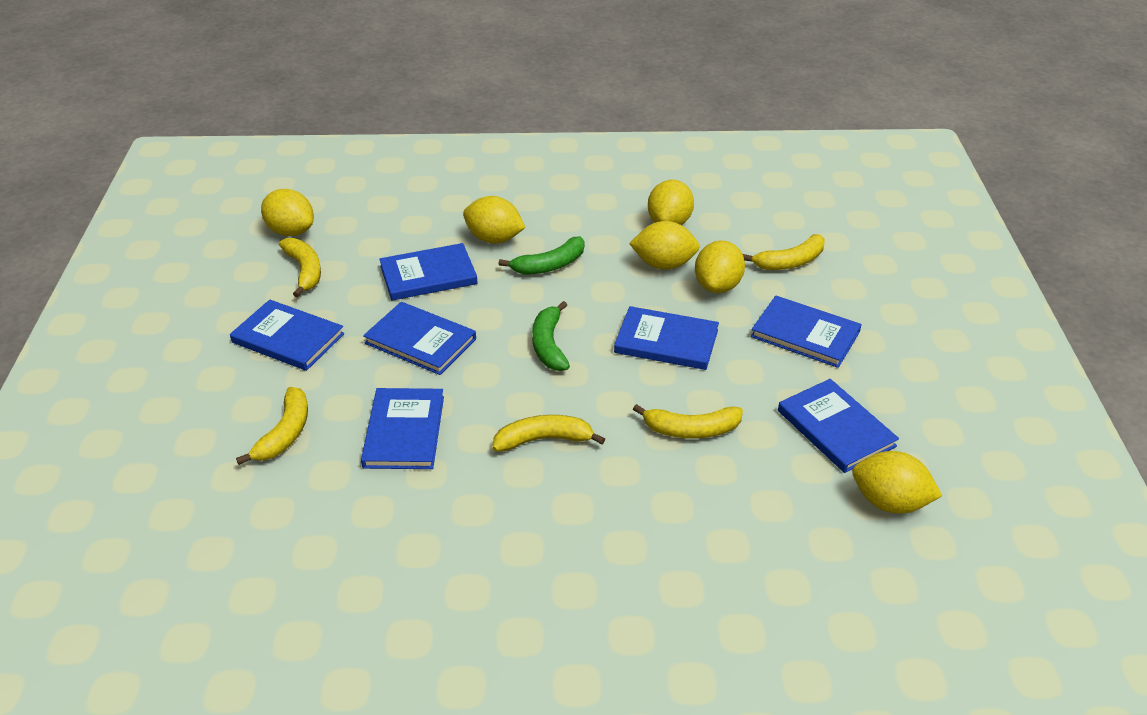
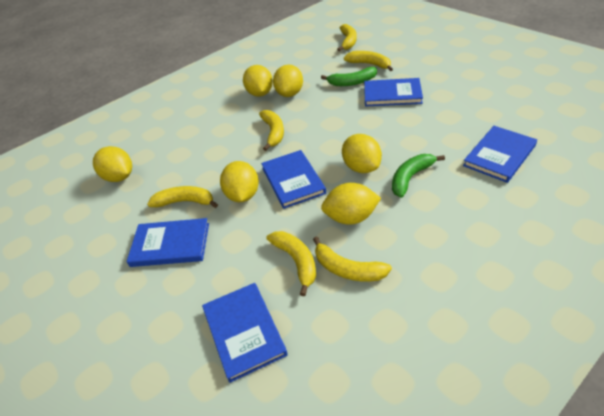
blue book: [230,300,344,371] [361,388,444,469] [363,302,476,375] [379,243,478,301] [614,306,719,370] [751,296,862,368] [778,379,899,473] = 7 -> [127,218,209,267] [202,283,288,383] [261,150,326,209] [364,78,423,106] [463,126,537,183] = 5
yellow banana: [236,387,308,465] [279,238,321,297] [492,415,605,452] [633,404,743,439] [743,234,825,270] = 5 -> [147,186,218,208] [259,110,284,151] [266,231,316,296] [313,236,392,282] [337,24,357,51] [344,51,393,71] = 6

